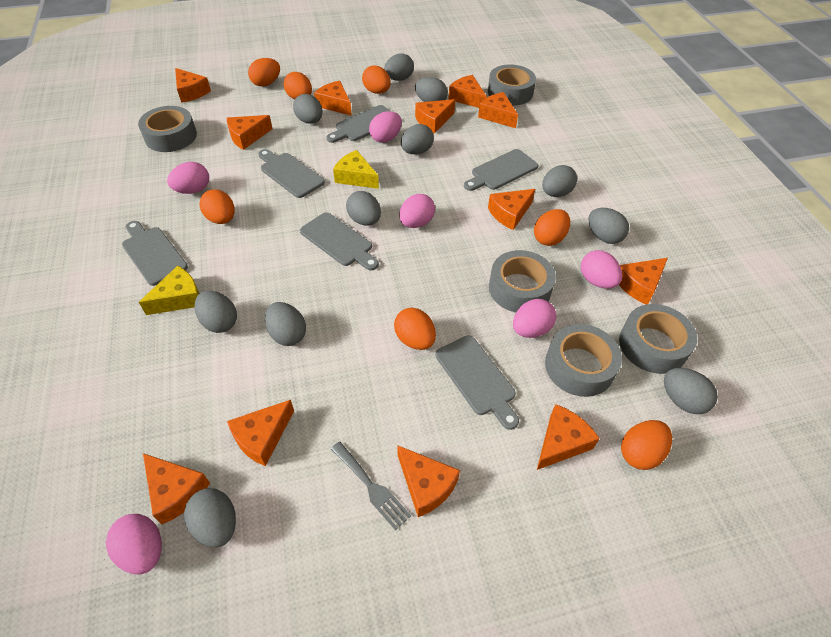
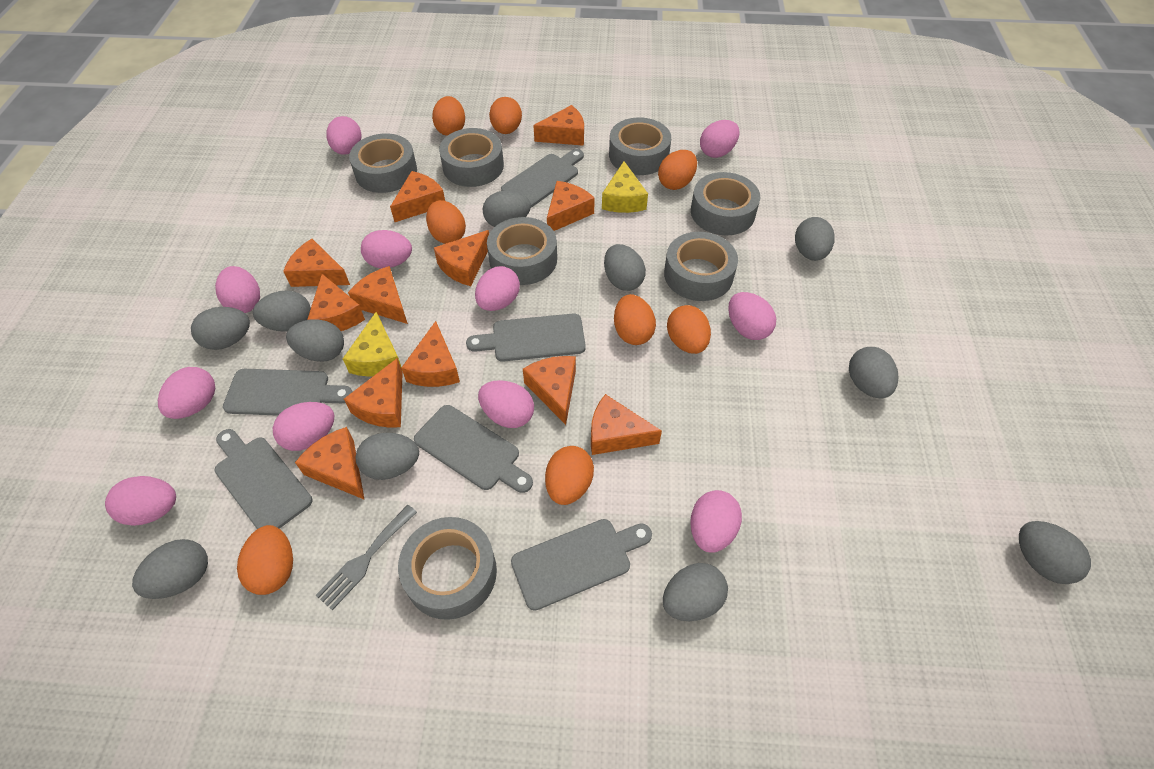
grey tape: [138,106,197,152] [488,64,536,106] [489,250,556,312] [545,324,622,397] [619,304,697,374] = 5 -> [349,134,417,193] [398,517,497,620] [439,128,504,187] [487,217,557,285] [609,117,671,175] [664,232,738,301] [691,172,760,235] = 7
orange egg: [199,189,235,224] [248,58,280,87] [284,72,312,99] [362,65,391,94] [394,307,436,350] [534,209,570,246] [621,420,672,470] = 7 -> [237,525,293,595] [426,200,466,244] [432,96,465,136] [489,97,522,134] [545,446,594,505] [614,294,656,345] [658,150,697,190] [667,305,711,354] = 8
pink egg: [106,514,162,574] [167,162,209,194] [369,111,402,143] [399,194,435,228] [513,299,556,338] [581,250,622,289] = 6 -> [105,476,176,526] [158,367,215,419] [215,266,260,313] [273,402,334,451] [326,116,361,155] [361,230,412,269] [475,266,520,311] [478,380,534,428] [690,490,742,553] [700,120,739,158] [728,292,776,340] = 11

